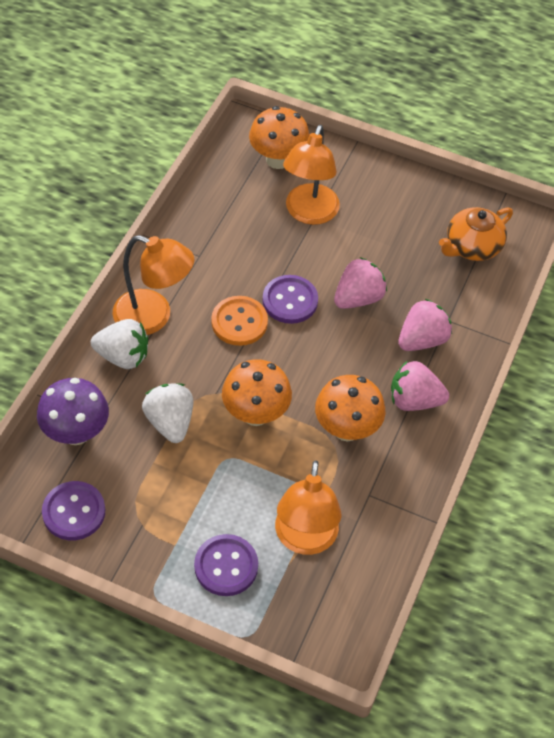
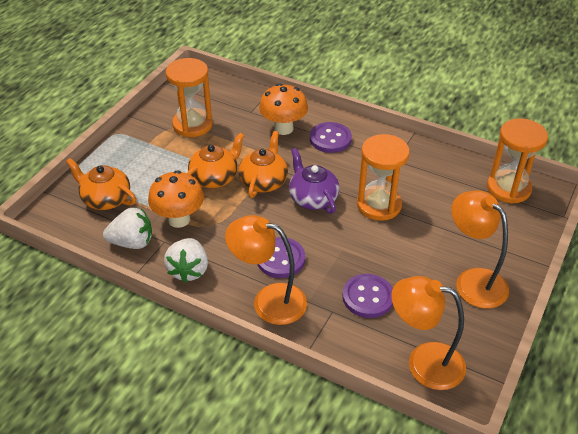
orange button: [211,296,268,346] = 1 -> none = 0
orange hourglass: none = 0 -> [166,58,213,137] [357,134,410,221] [487,118,548,204] = 3
orange mushroom: [222,359,292,426] [249,106,309,169] [315,375,386,441] = 3 -> [148,170,204,228] [259,83,308,135] = 2
orange teapot: [439,207,513,261] = 1 -> [66,158,136,210] [187,133,245,188] [238,131,288,198] = 3
pink strawberry: [334,257,387,309] [391,361,449,411] [398,299,452,351] = 3 -> none = 0
purple mushroom: [37,378,109,445] = 1 -> none = 0
purple teapot: none = 0 -> [289,148,340,214] = 1

